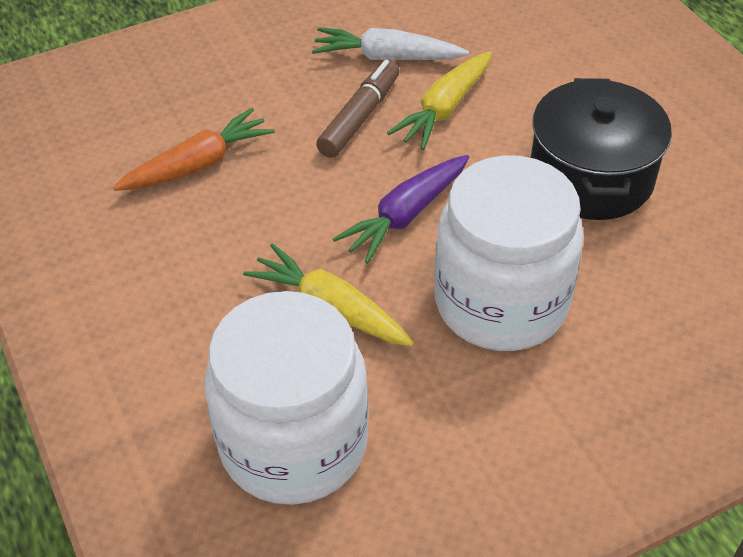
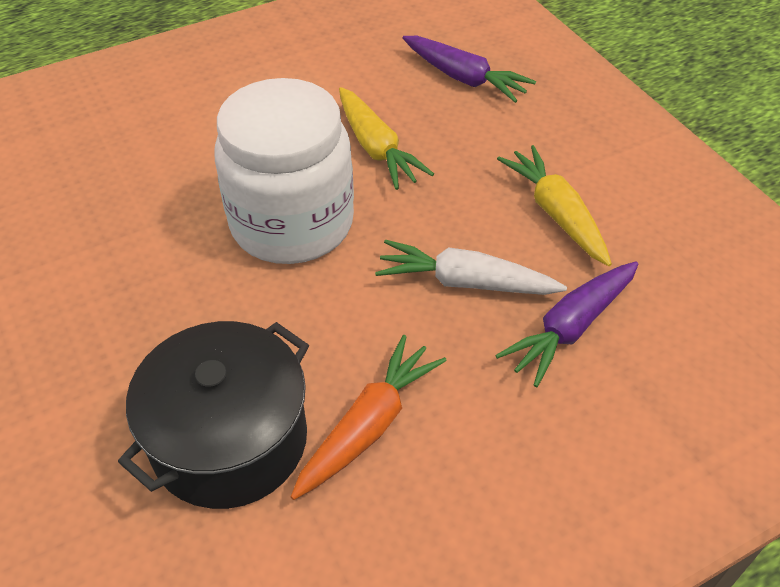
brown marker: [316,60,400,158] = 1 -> none = 0
purple carrot: [333,155,469,264] = 1 -> [403,36,536,103] [495,261,638,387] = 2
white jar: [204,291,369,505] [435,155,584,351] = 2 -> [214,78,354,264] = 1

